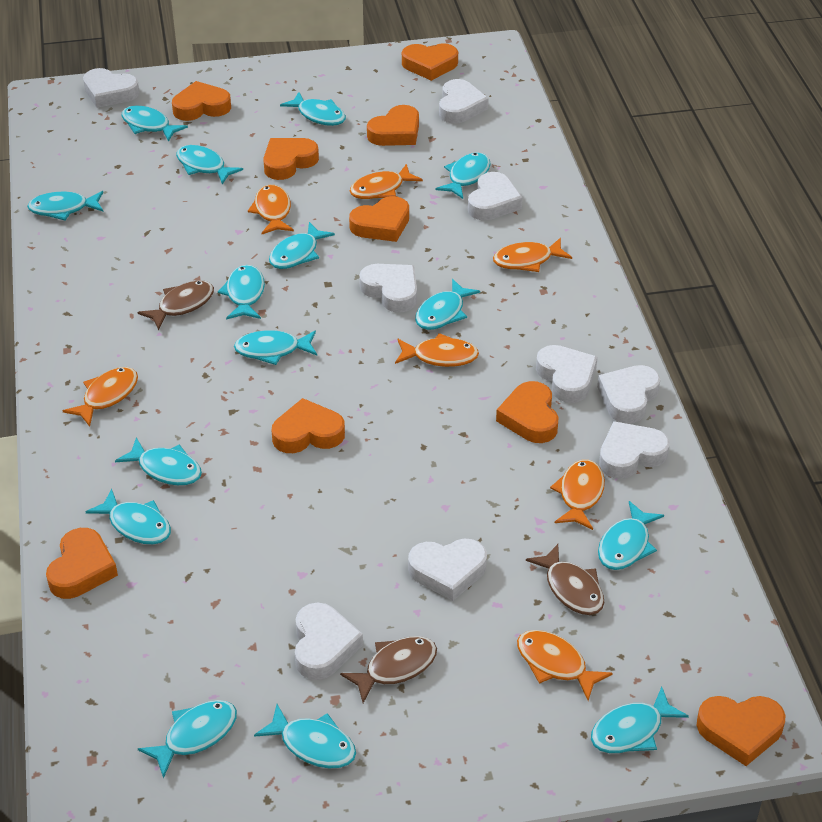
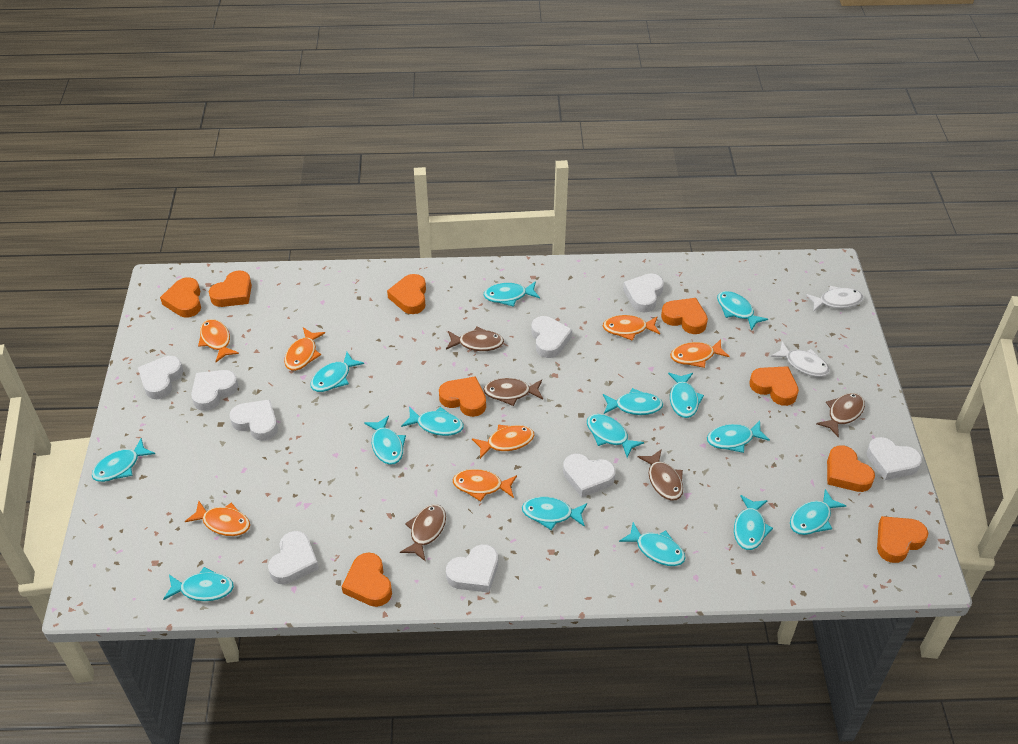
brown fish: [137,280,214,330] [340,636,437,703] [526,544,604,615] = 3 -> [400,504,446,562] [446,327,504,351] [483,378,543,406] [638,449,683,501] [816,393,865,437] = 5
white fish: none = 0 -> [770,342,830,377] [806,286,863,311] = 2

